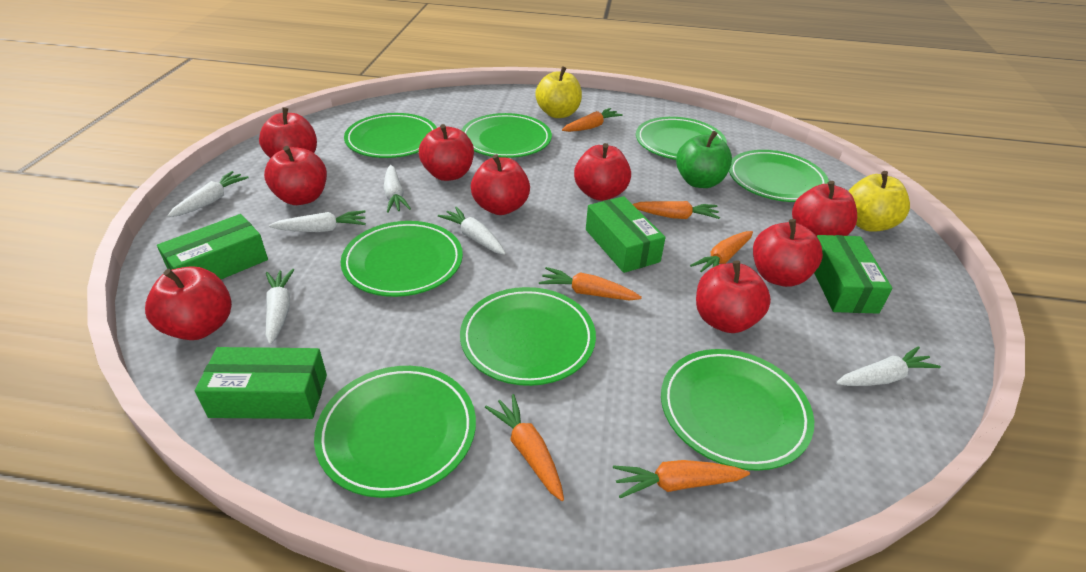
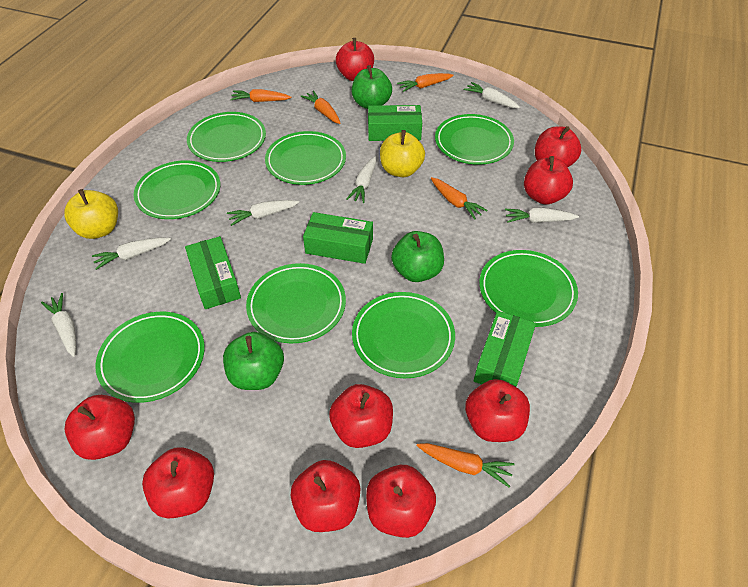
green apple: [676,131,732,188] = 1 -> [223,332,284,390] [352,65,392,109] [391,231,444,282] = 3
orange carrot: [485,394,564,501] [539,267,642,301] [562,108,623,132] [613,460,750,498] [633,201,720,219] [690,231,753,272] = 6 -> [230,89,291,102] [301,90,341,124] [397,73,454,92] [417,443,515,487] [431,177,487,220] = 5

